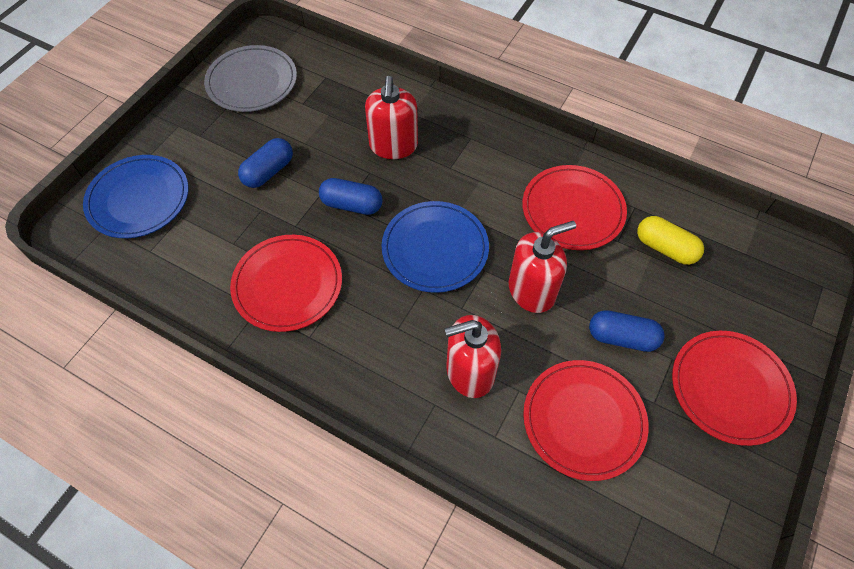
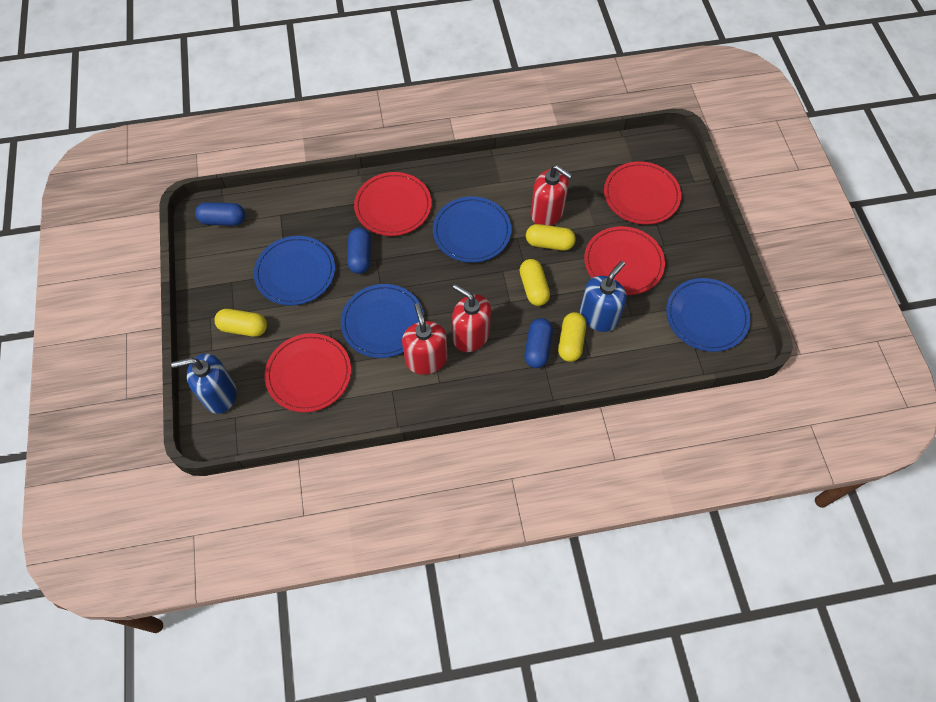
blue plate: [83,155,189,238] [382,201,489,293] = 2 -> [254,236,335,306] [341,284,424,358] [433,197,511,263] [666,278,750,352] = 4
blue soap dispenser: none = 0 -> [171,353,237,414] [580,261,627,332] = 2
grey plate: [204,45,297,112] = 1 -> none = 0
yellow capsule: [637,216,704,265] = 1 -> [214,309,267,337] [520,259,550,306] [526,224,576,251] [558,312,586,362] = 4

